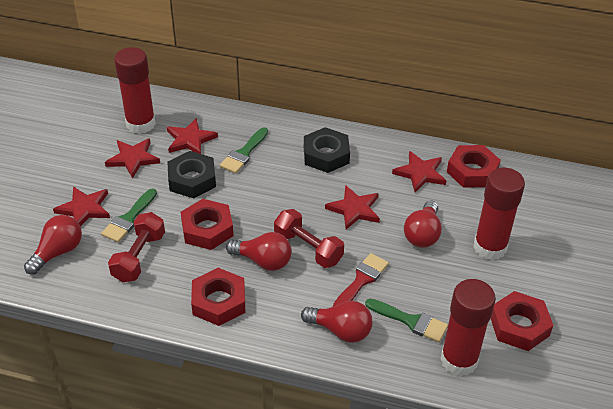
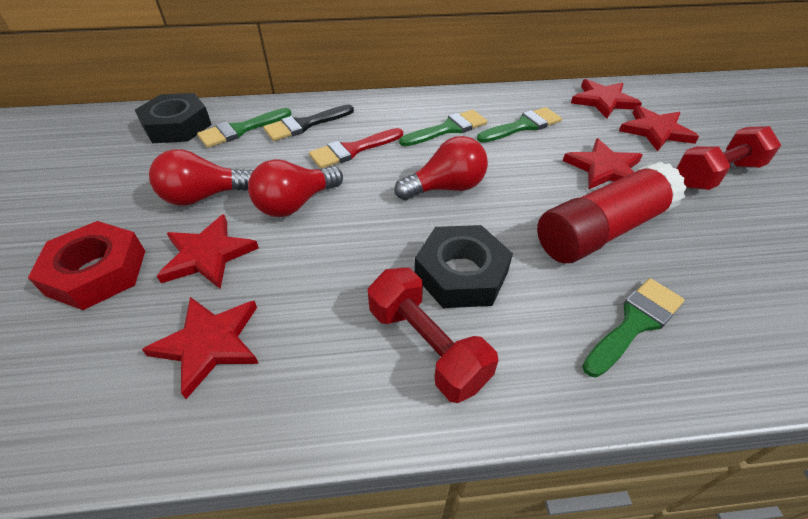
black brush: none = 0 -> [263,105,354,141] = 1
green brush: [101,188,157,242] [220,127,268,174] [365,299,448,342] = 3 -> [197,108,292,148] [399,110,487,146] [477,107,562,143] [582,278,684,378] = 4
red glue stick: [114,47,156,134] [440,279,496,376] [474,168,525,260] = 3 -> [537,161,687,263] = 1
red light bulb: [24,215,82,275] [226,232,292,271] [301,301,373,343] [404,200,442,248] = 4 -> [149,149,253,206] [248,159,343,217] [395,136,488,200] = 3
red nut: [181,199,234,250] [191,268,245,326] [447,145,501,188] [491,291,554,351] = 4 -> [28,221,145,310] = 1

